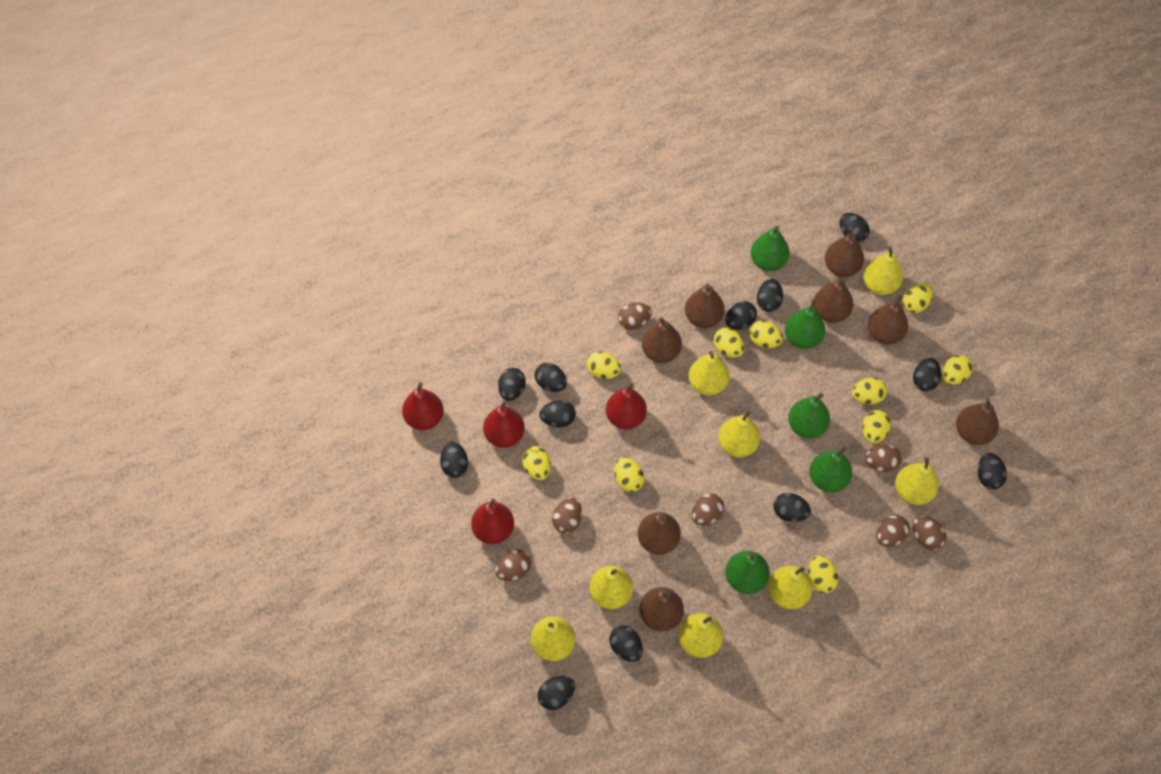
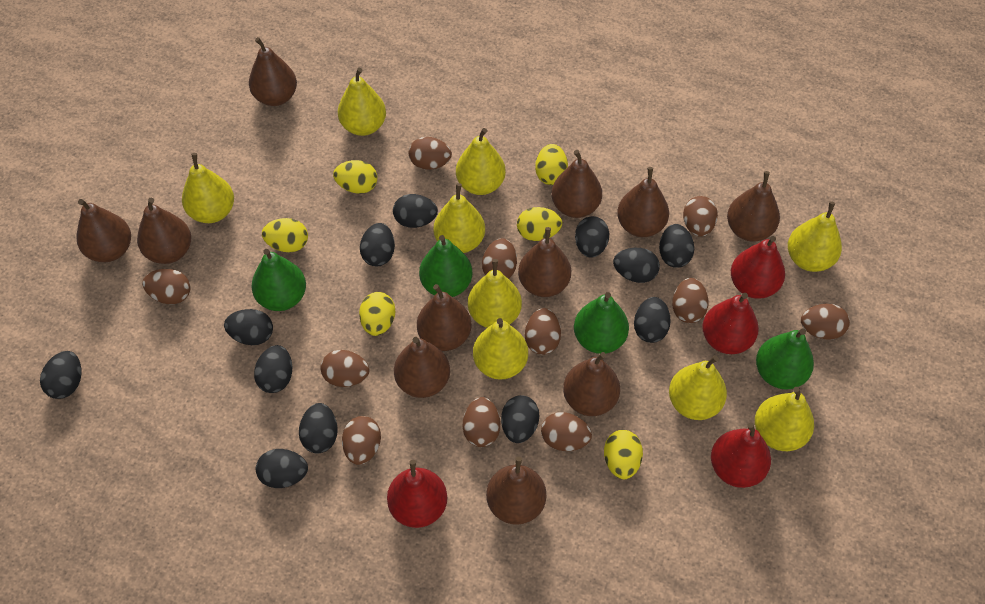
brown egg: [495,549,531,581] [552,497,582,534] [618,303,652,330] [692,493,724,526] [865,444,902,472] [876,515,910,547] [912,516,946,550] = 7 -> [142,269,191,304] [320,350,369,387] [342,416,381,465] [409,137,452,170] [463,397,500,447] [482,238,517,279] [525,308,561,355] [541,412,592,451] [672,278,709,323] [683,196,718,237] [801,304,850,340] = 11
brown pear: [638,512,681,555] [639,587,684,631] [642,317,682,363] [685,283,725,328] [814,278,853,323] [825,227,864,277] [868,295,908,345] [956,398,999,445] = 8 -> [76,199,131,262] [137,198,191,264] [249,37,297,106] [394,337,450,398] [417,284,472,351] [486,457,546,525] [518,227,571,297] [551,150,602,218] [563,352,620,416] [617,167,669,237] [727,171,780,242] = 11
green pear: [726,551,770,594] [751,226,790,271] [785,299,825,349] [788,393,830,439] [809,447,852,493] = 5 -> [251,249,306,311] [419,235,472,297] [574,292,629,354] [756,328,814,390] = 4
yellow egg: [522,446,551,480] [587,351,621,379] [614,457,645,492] [714,327,744,358] [749,320,783,348] [808,555,839,593] [852,377,887,404] [862,410,891,443] [902,283,933,313] [942,355,973,385] = 10 -> [262,218,308,252] [333,160,377,194] [359,292,396,336] [517,207,562,241] [535,144,568,185] [604,430,643,479] = 6
yellow pear: [531,616,575,661] [589,566,633,609] [678,613,723,658] [689,351,729,395] [718,411,760,457] [768,566,813,609] [863,246,903,295] [895,457,939,505] = 8 -> [182,153,234,223] [338,68,386,136] [434,183,485,253] [456,128,506,195] [468,259,522,328] [473,318,528,380] [669,355,727,420] [755,387,814,451] [788,201,842,272] = 9

